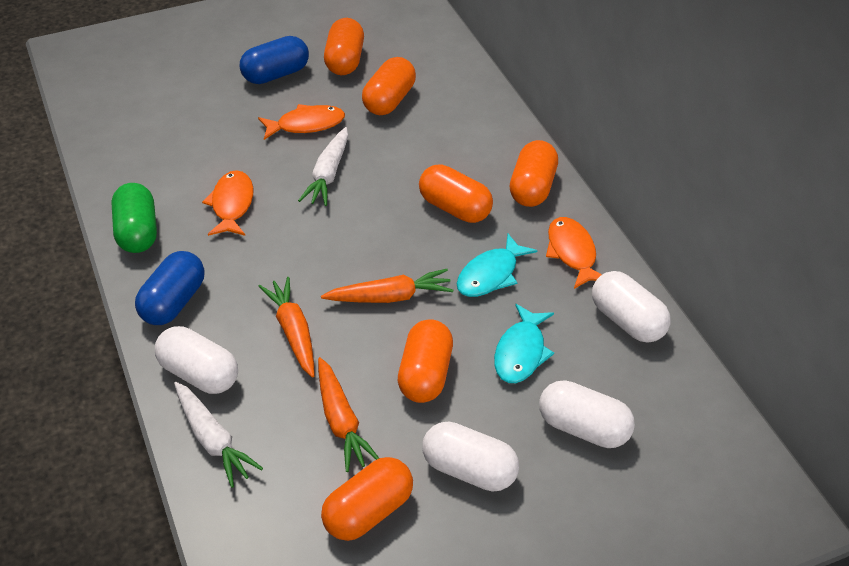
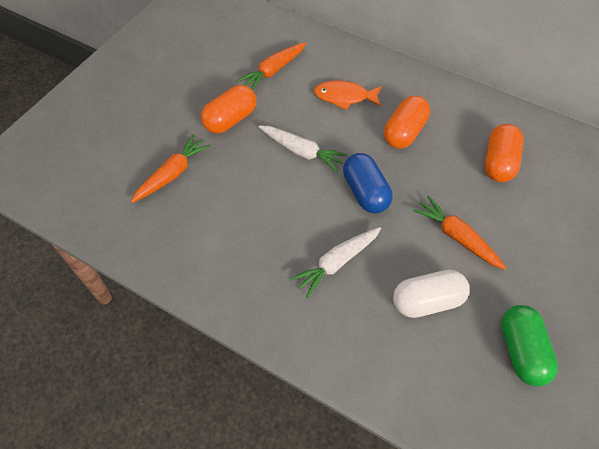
blue capsule: [135,251,205,325] [240,36,309,84] = 2 -> [343,153,393,213] = 1
orange capsule: [321,457,413,541] [324,18,364,75] [362,57,416,115] [398,319,453,403] [419,164,493,223] [510,140,558,207] = 6 -> [201,85,256,133] [384,95,430,149] [485,124,524,182] = 3
orange fish: [202,170,253,236] [258,104,345,140] [546,217,602,289] = 3 -> [314,81,382,110] = 1
turquoise fish: [457,234,538,297] [494,304,554,383] = 2 -> none = 0
white capsule: [155,326,238,394] [422,422,519,492] [539,380,635,448] [592,271,671,343] = 4 -> [393,270,469,318] = 1

